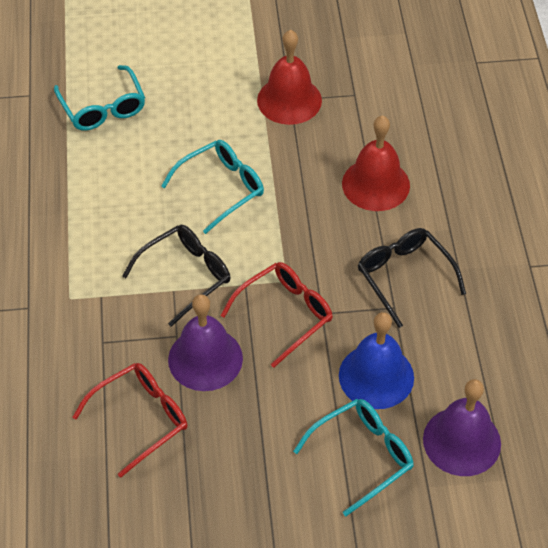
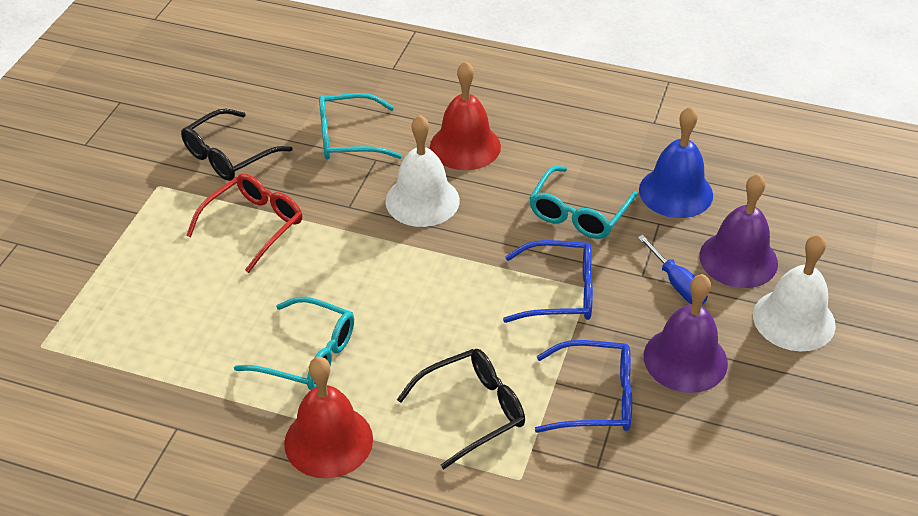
blue glasses: none = 0 -> [503,240,593,323] [535,340,632,433] = 2
blue screwdriver: none = 0 -> [638,235,708,305] = 1
red glasses: [73,363,188,477] [220,262,333,368] = 2 -> [186,173,302,273] = 1
white bell: none = 0 -> [385,115,460,227] [753,234,836,351] = 2

